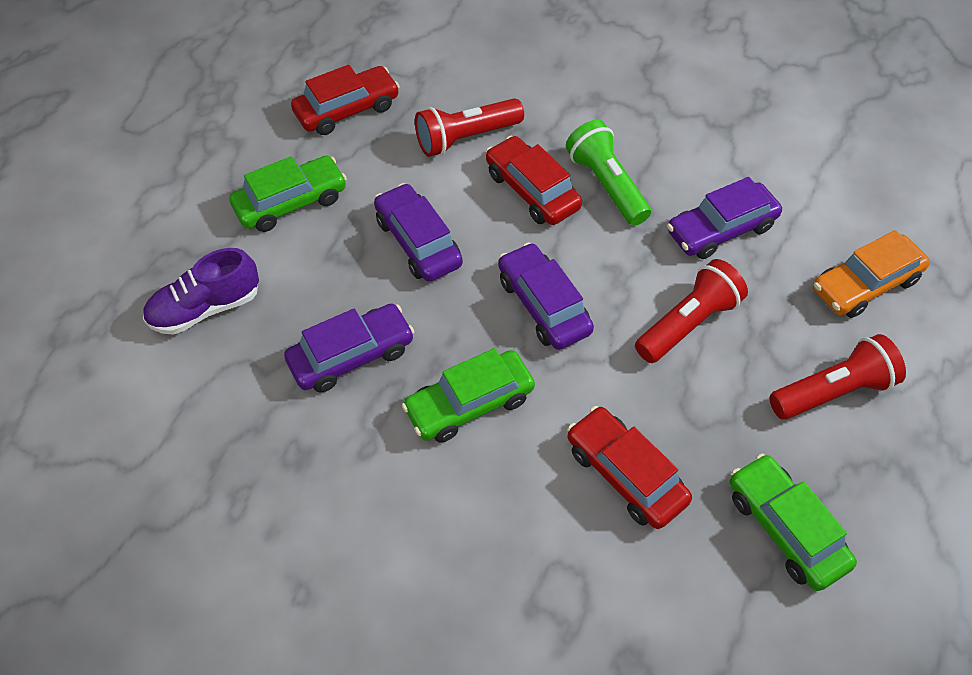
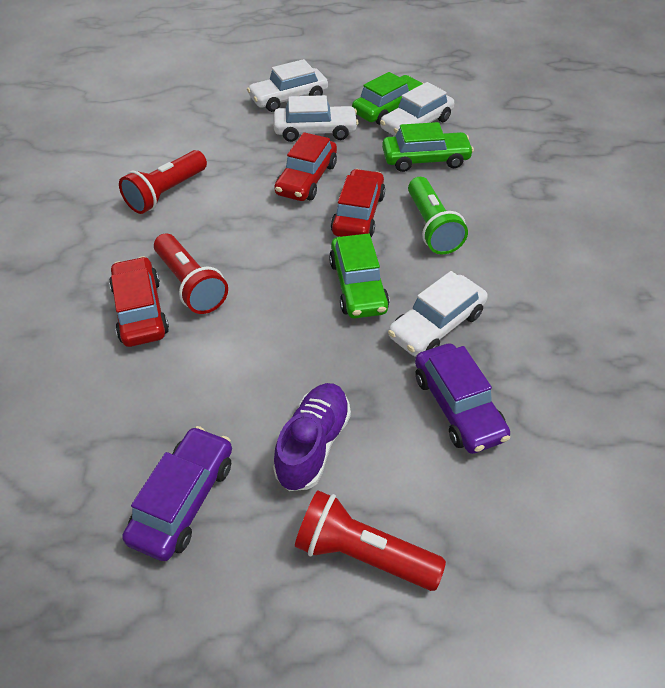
orange car: [813,230,930,318] = 1 -> none = 0
purple car: [284,304,414,392] [374,183,463,282] [498,242,594,350] [667,177,782,259] = 4 -> [122,426,232,561] [415,343,510,454] = 2
white car: none = 0 -> [247,59,328,112] [274,95,358,142] [380,82,454,136] [388,271,488,357] = 4

